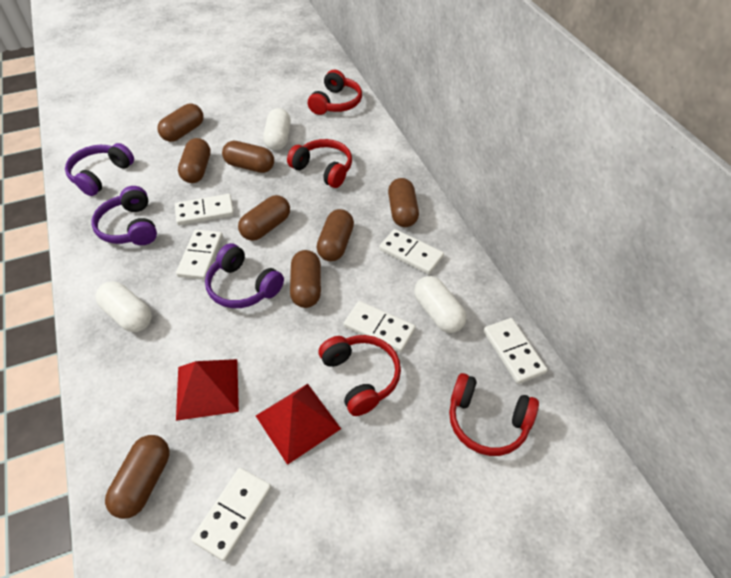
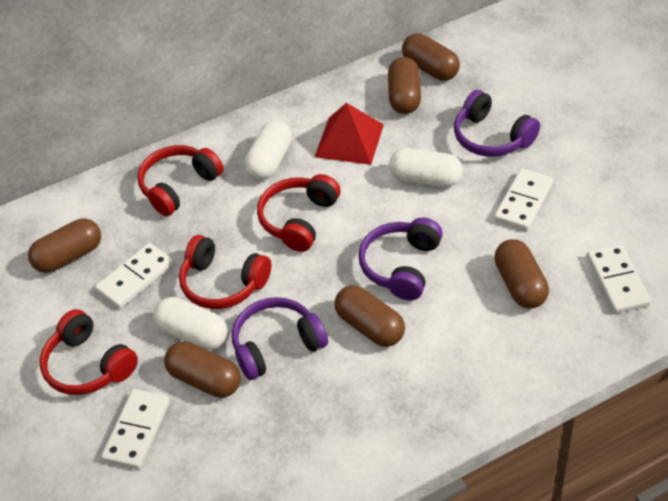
brown capsule: [105,435,169,519] [157,104,203,142] [178,138,211,183] [222,141,274,173] [238,195,290,241] [290,250,321,308] [317,209,354,261] [388,178,419,227] = 8 -> [28,218,101,273] [164,341,241,398] [335,285,405,347] [388,57,421,114] [402,33,460,81] [494,239,549,309] = 6
red pyramid: [176,359,239,421] [256,384,341,465] = 2 -> [315,103,384,165] = 1
white domino: [175,194,234,225] [176,229,223,280] [191,468,272,561] [344,301,416,353] [379,229,444,274] [484,318,547,384] = 6 -> [95,243,174,309] [101,389,170,469] [494,168,553,231] [587,244,651,313] = 4

